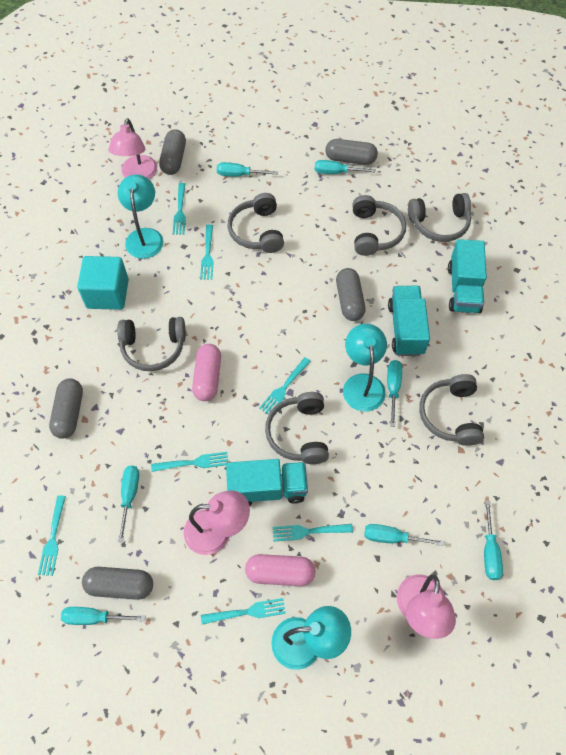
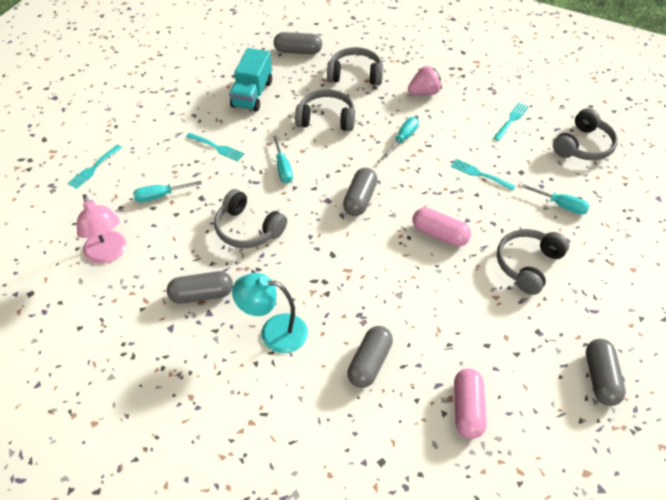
grey headphones: [117,317,186,371] [228,193,284,253] [265,392,329,464] [352,195,406,256] [408,193,471,242] [419,374,484,446] = 6 -> [214,189,287,248] [295,89,355,131] [327,47,383,85] [497,229,569,295] [553,108,618,160] = 5
pink lamp: [109,118,157,180] [184,490,250,555] [397,574,456,639] = 3 -> [77,194,126,264] = 1
pink strawberry: none = 0 -> [408,66,442,95] = 1
turquoise cube: [77,256,129,310] = 1 -> none = 0
turquoise fork: [38,495,66,576] [151,452,228,472] [173,183,186,234] [200,225,214,280] [201,598,286,624] [260,357,311,415] [272,524,353,542] = 7 -> [68,145,122,189] [186,133,244,161] [451,159,516,191] [493,103,529,141] = 4
turquoise lamp: [118,174,163,259] [271,606,351,670] [343,324,387,412] = 3 -> [232,273,308,353] = 1
turquoise screwdriver: [61,607,145,625] [118,465,139,542] [217,162,278,177] [315,160,376,174] [364,524,444,546] [387,360,402,427] [484,500,503,580] = 7 -> [133,181,202,202] [273,135,293,183] [383,117,419,158] [522,184,590,215] = 4
turquoise truck: [226,459,308,506] [388,286,430,356] [448,239,487,313] = 3 -> [229,48,272,112] = 1

